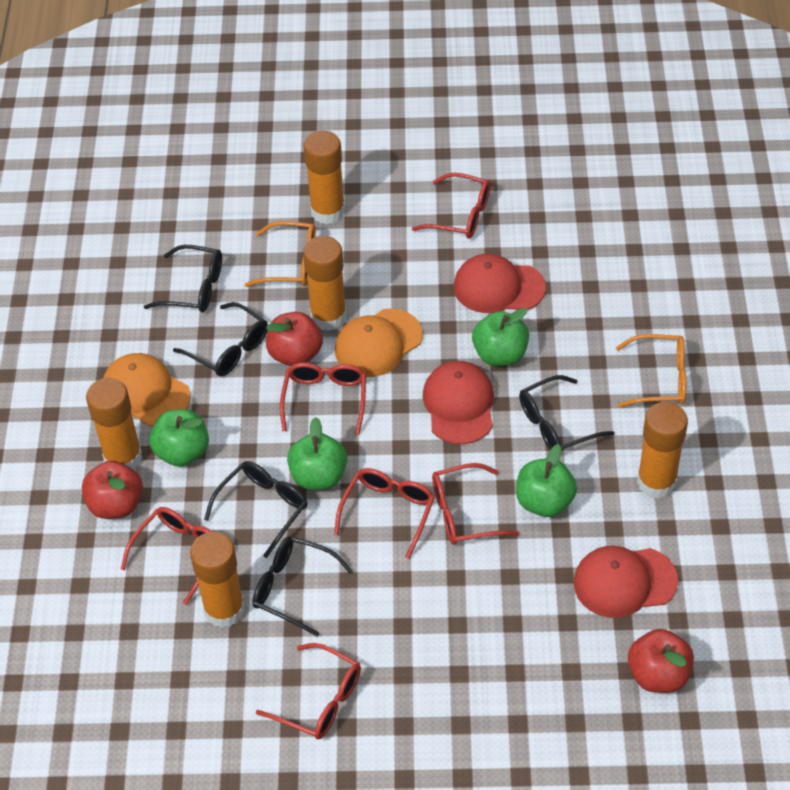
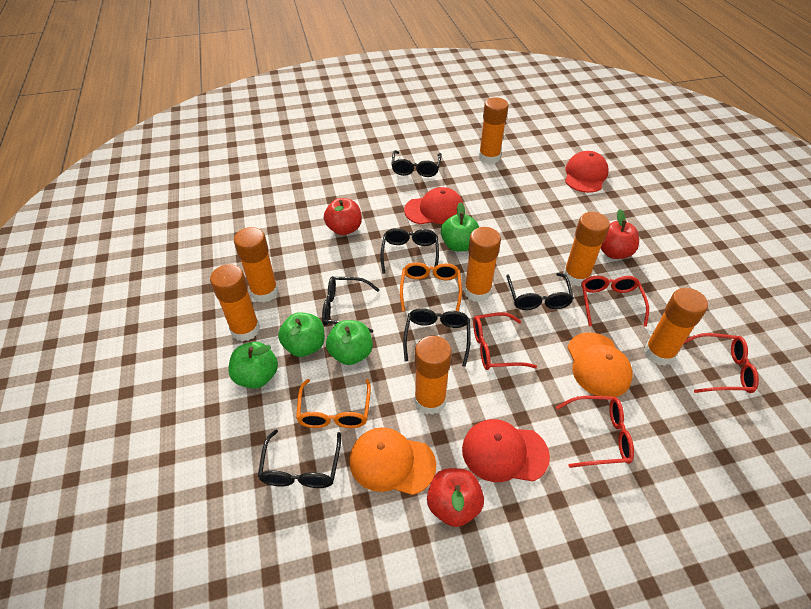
black glasses: [144,245,222,312] [173,302,268,376] [204,461,308,558] [252,536,353,636] [519,375,614,450] = 5 -> [258,429,341,488] [322,276,380,333] [380,228,439,274] [391,150,442,177] [403,308,471,367] [506,273,574,310] = 6
orange glue stick: [86,378,142,470] [190,532,245,628] [303,236,347,331] [304,131,345,224] [637,402,688,499] = 5 -> [210,264,260,342] [234,227,279,303] [414,336,452,415] [464,227,501,302] [479,97,509,164] [563,212,610,287] [644,288,708,366] = 7
red glasses: [121,507,213,605] [256,643,361,739] [280,362,366,435] [334,468,435,559] [412,172,491,239] [432,463,520,545] = 6 -> [473,312,537,370] [556,396,634,468] [581,276,649,327] [684,333,759,393] = 4

